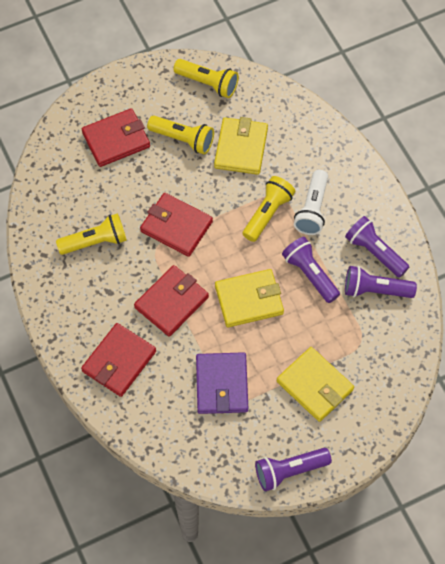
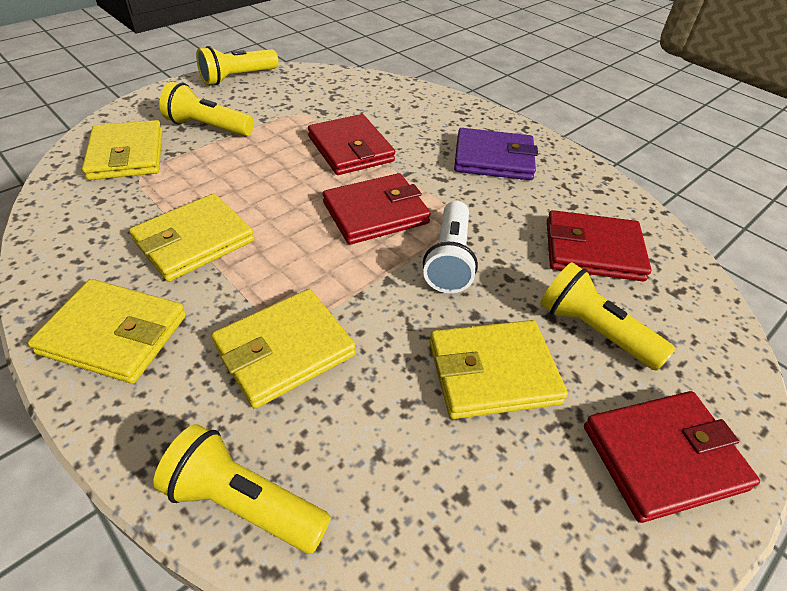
purple flashlight: [255,448,332,491] [282,237,340,303] [345,216,409,278] [345,266,417,298] = 4 -> none = 0
yellow wallet: [214,117,268,175] [215,269,284,327] [277,347,354,422] = 3 -> [28,279,186,384] [82,120,163,180] [129,193,254,282] [211,289,356,409] [429,320,568,419] = 5

